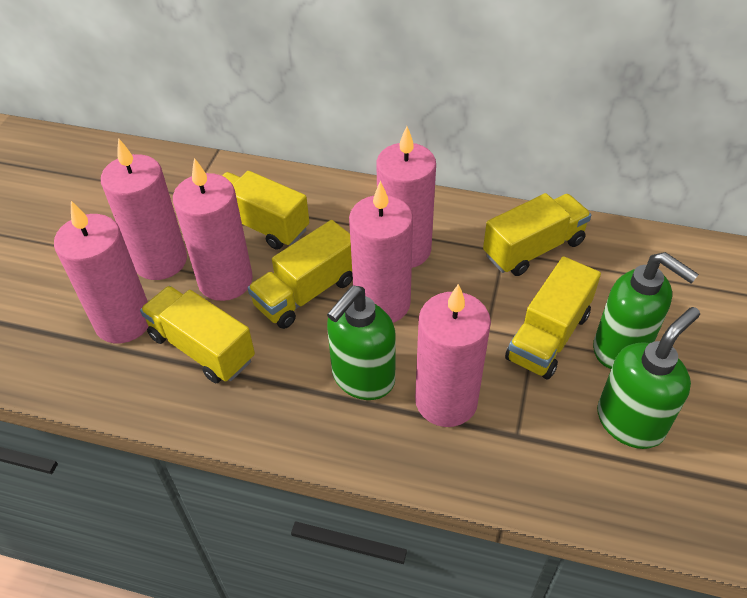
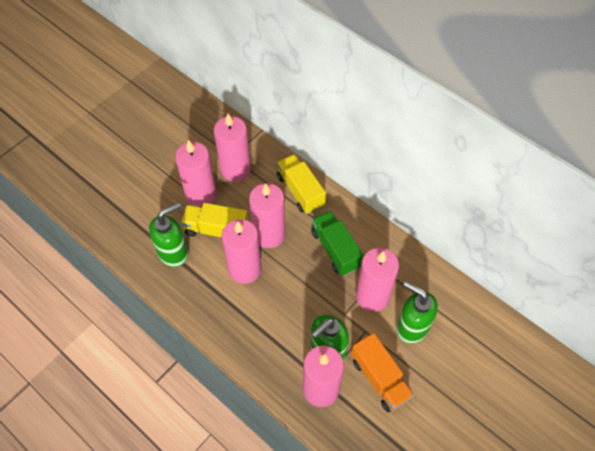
green truck: none = 0 -> [311,211,364,276] = 1
orange truck: none = 0 -> [351,333,414,412] = 1
yellow truck: [140,286,255,383] [222,171,309,250] [248,220,353,329] [483,193,591,276] [505,256,601,380] = 5 -> [181,203,248,237] [277,154,326,214] = 2

